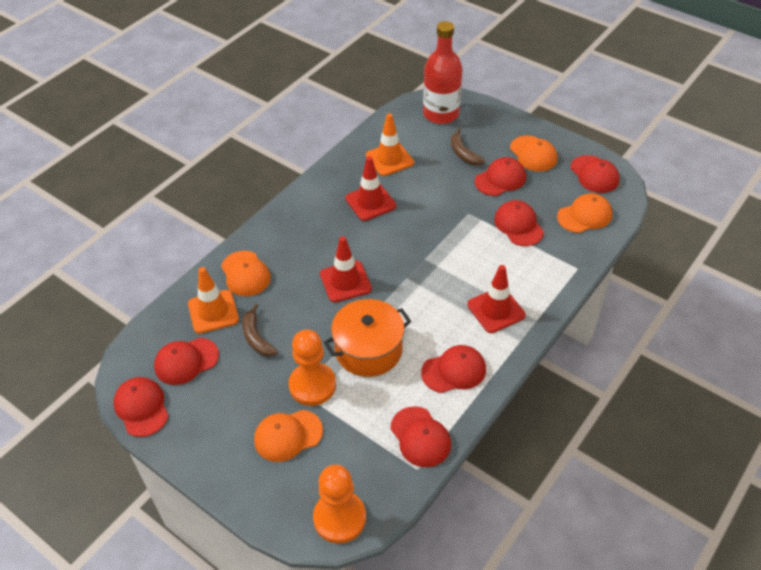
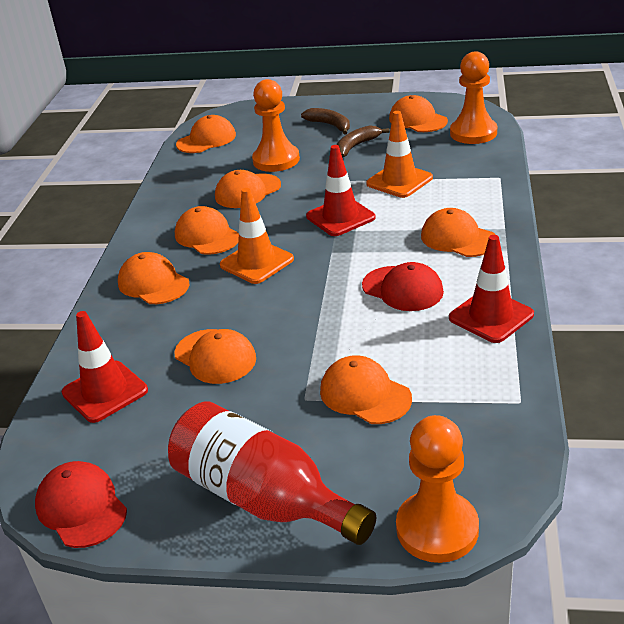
orange cap: [221,251,271,296] [254,410,323,462] [510,136,557,172] [557,193,612,233] = 4 -> [118,252,190,304] [174,329,256,384] [175,206,239,255] [176,115,236,153] [215,170,281,208] [320,355,412,424] [389,95,448,132] [421,208,496,257] = 8
orange pawn: [289,330,336,406] [313,465,366,544] = 2 -> [252,79,300,172] [396,415,479,563] [450,51,497,144] = 3
orange pot: [324,299,411,377] = 1 -> none = 0
red cap: [113,377,169,437] [154,338,219,385] [390,406,451,467] [421,345,486,393] [475,157,526,196] [494,200,544,246] [570,155,619,193] = 7 -> [35,461,127,548] [362,262,444,311] = 2

